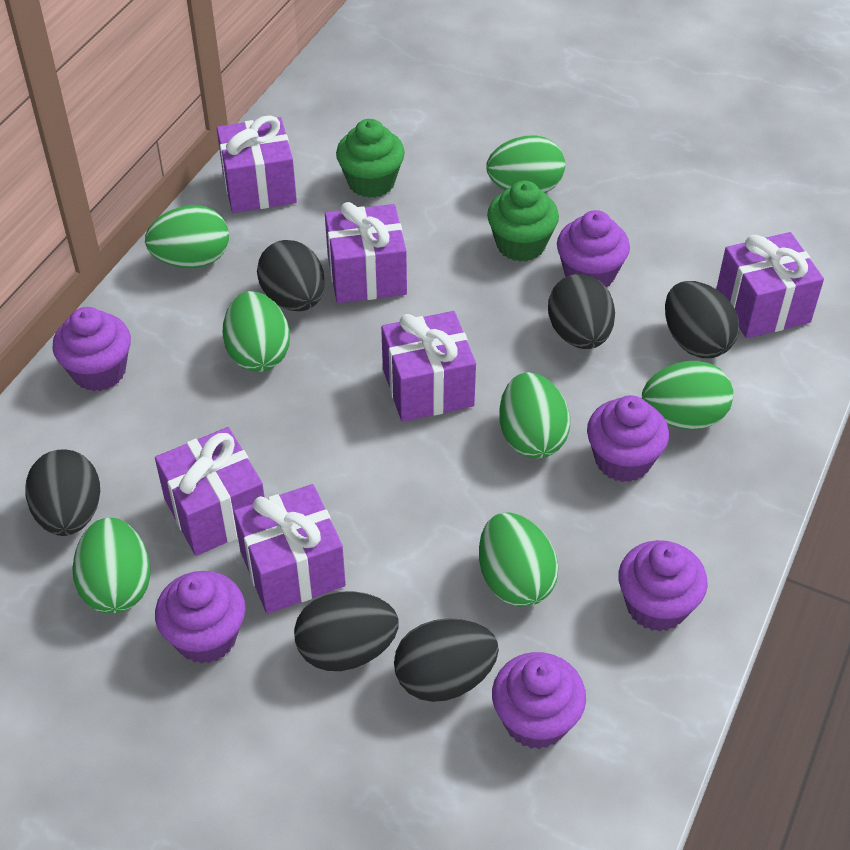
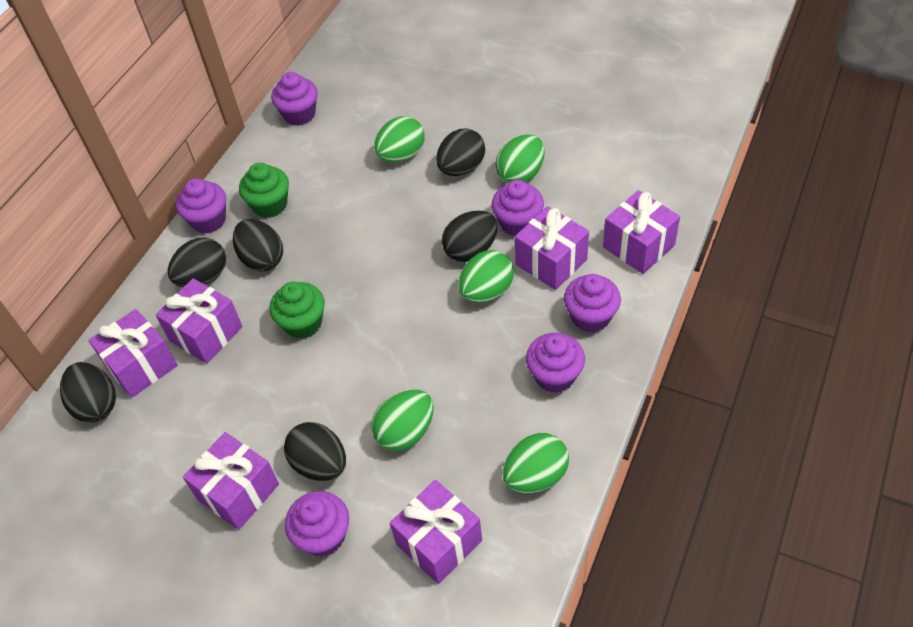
green egg: [72,518,151,613] [145,205,229,268] [223,291,290,372] [479,512,559,607] [486,135,565,193] [499,372,570,459] [642,361,733,430] = 7 -> [371,390,434,451] [374,116,425,162] [458,250,514,303] [495,134,545,183] [502,433,569,493] = 5

